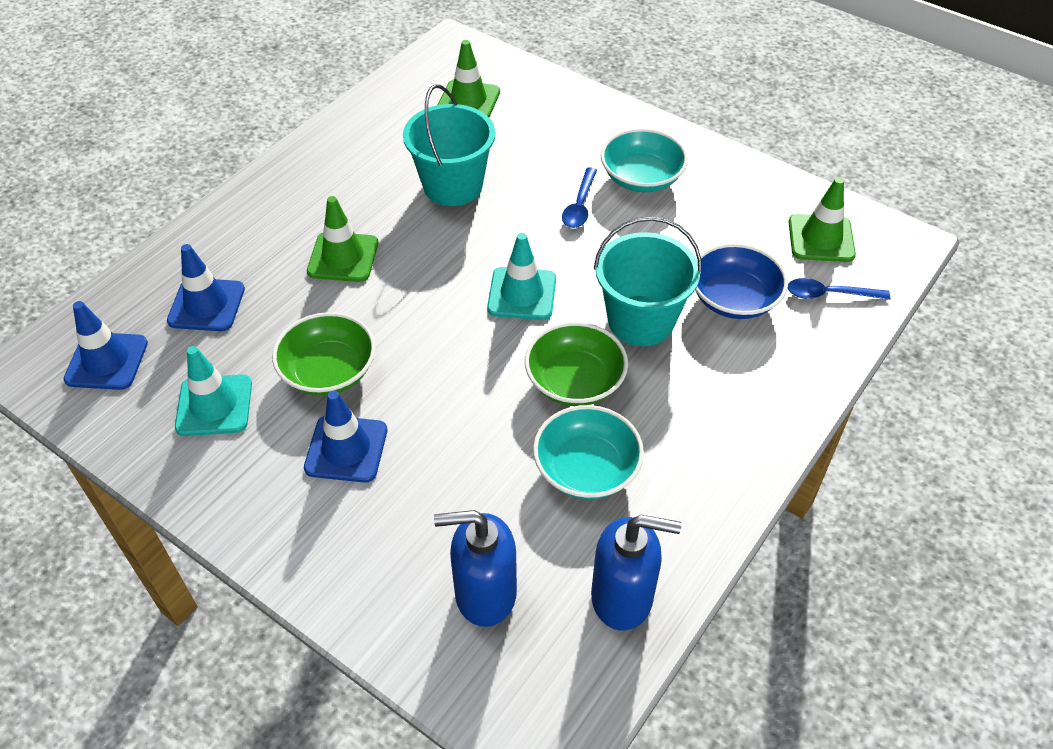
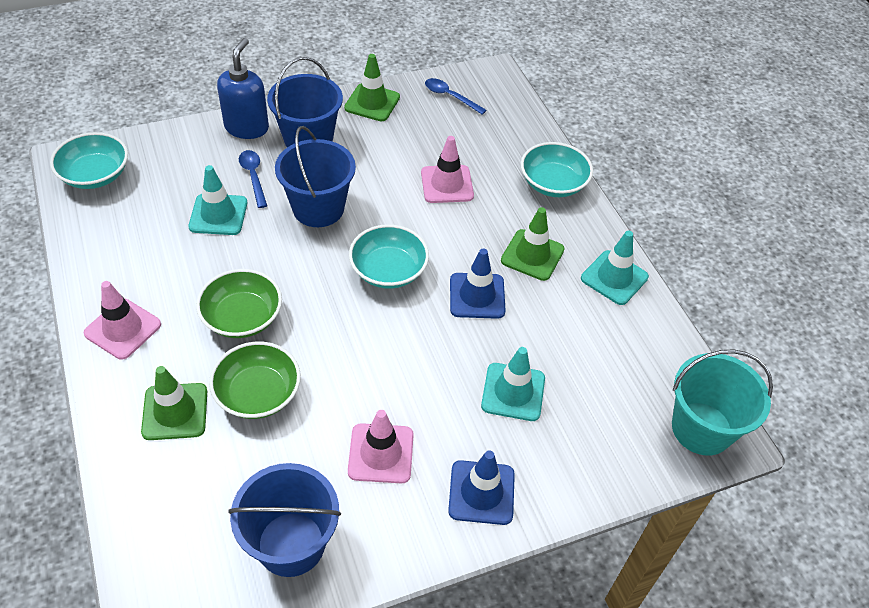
blue bowl: [695,244,788,319] = 1 -> none = 0
blue bucket: none = 0 -> [228,463,341,577] [267,57,343,147] [275,126,356,227] = 3
blue soap dispenser: [434,510,517,627] [591,515,681,631] = 2 -> [217,38,269,139] = 1
blue traffic cone: [64,301,148,390] [167,244,245,331] [304,391,387,483] = 3 -> [448,450,515,525] [450,248,506,319] = 2
pink traffic cone: none = 0 -> [83,281,161,360] [348,410,414,483] [421,136,474,203] = 3
turquoise bowl: [533,405,644,499] [601,128,688,192] = 2 -> [50,132,128,189] [349,224,429,289] [521,142,593,197] = 3
turquoise bucket: [403,84,495,206] [594,216,702,346] = 2 -> [672,349,773,455] = 1
turquoise traffic cone: [175,346,252,436] [487,233,556,320] = 2 -> [189,165,247,235] [481,347,545,421] [581,231,649,305] = 3

